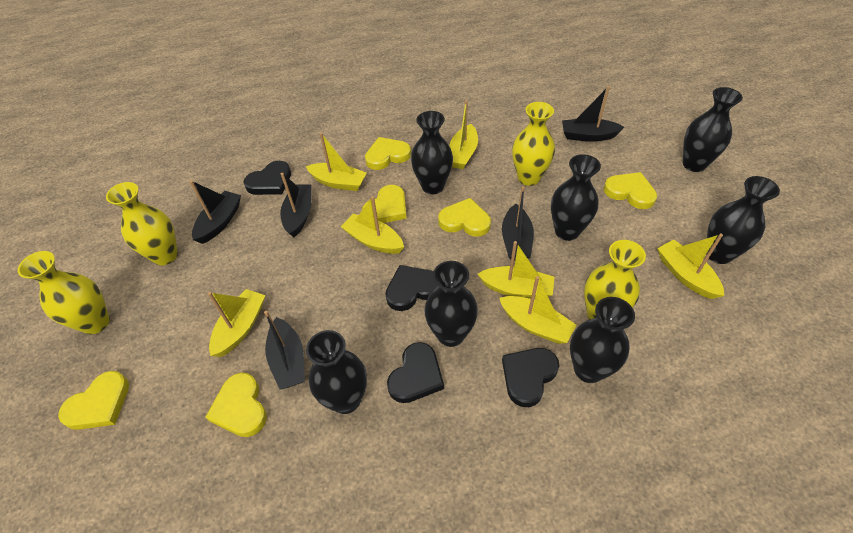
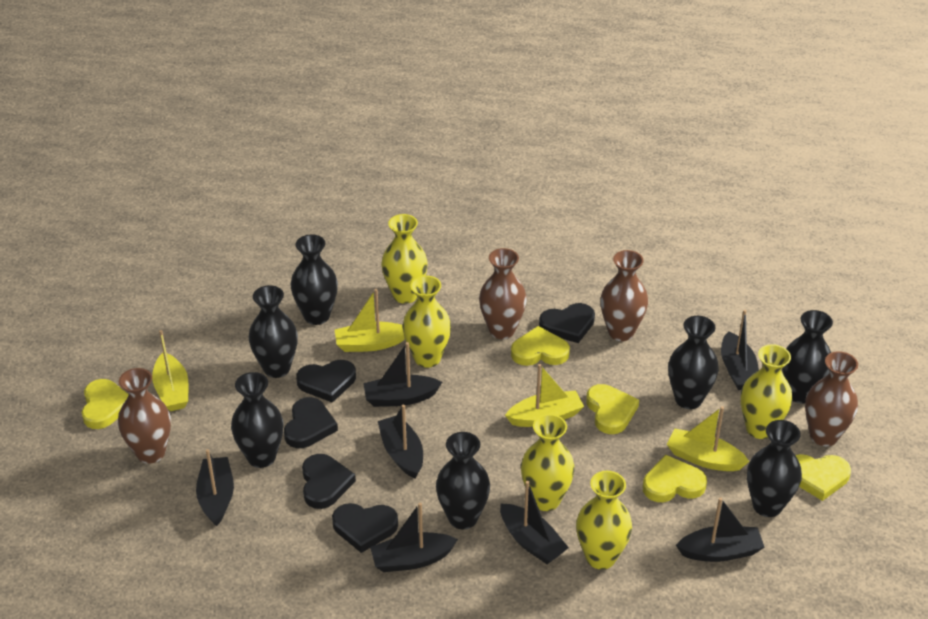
black boat: [190,180,241,244] [264,311,305,390] [280,173,312,237] [502,186,534,260] [562,86,624,142] = 5 -> [196,449,234,526] [363,342,442,407] [370,503,458,572] [378,405,423,479] [500,481,569,564] [676,497,765,562] [721,310,759,390] = 7
black heart: [243,161,291,195] [386,265,438,311] [387,342,444,403] [502,348,559,407] = 4 -> [284,397,338,448] [296,360,356,403] [302,454,356,509] [332,503,398,553] [539,303,595,343] = 5
brown vase: none = 0 -> [118,368,171,464] [479,248,527,339] [600,250,648,341] [805,351,858,446] = 4
yellow boat: [208,289,265,357] [306,133,367,191] [341,196,404,254] [449,100,478,169] [478,241,554,298] [499,276,577,344] [657,234,724,299] = 7 -> [152,330,188,411] [335,289,405,352] [505,364,584,427] [667,406,749,471] = 4
yellow heart: [58,371,129,430] [205,373,267,437] [362,185,407,223] [365,137,411,170] [438,198,491,236] [604,172,657,209] = 6 -> [82,379,129,429] [511,326,570,366] [586,384,639,434] [643,455,707,502] [795,454,851,501] = 5
yellow vase: [17,251,110,334] [106,182,178,266] [512,102,555,186] [584,240,646,320] = 4 -> [381,214,428,304] [402,275,451,368] [521,414,575,511] [576,471,632,570] [740,344,792,439] = 5

